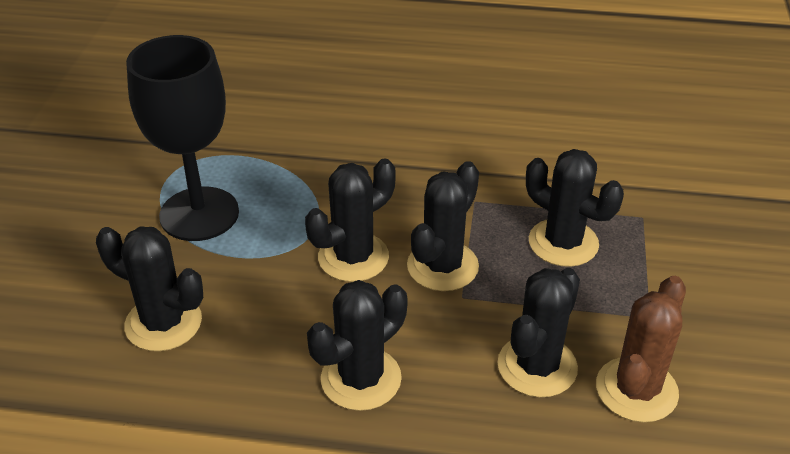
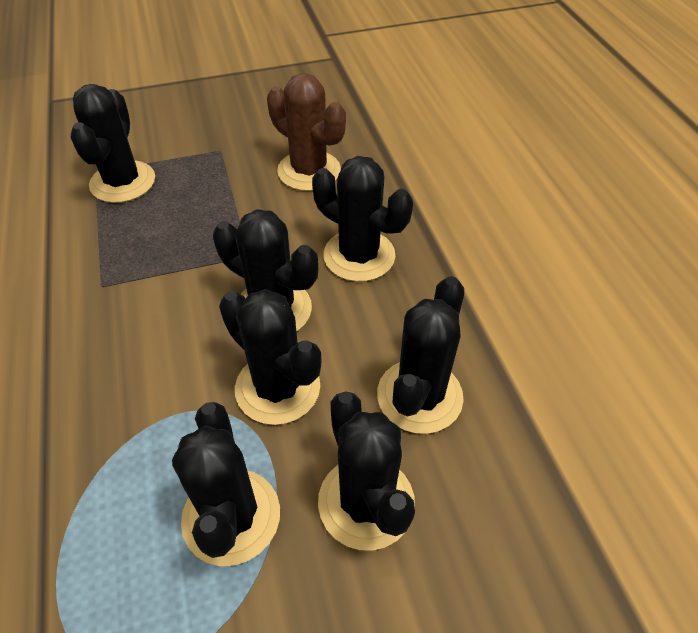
black cactus: [96,227,203,351] [305,158,396,282] [307,280,408,411] [407,161,479,291] [498,268,580,397] [526,149,624,267] = 6 -> [71,84,155,203] [172,402,280,566] [213,209,318,332] [219,289,322,425] [312,156,413,282] [318,391,415,551] [377,276,464,434] = 7
black goblet: [126,35,239,241] = 1 -> none = 0

